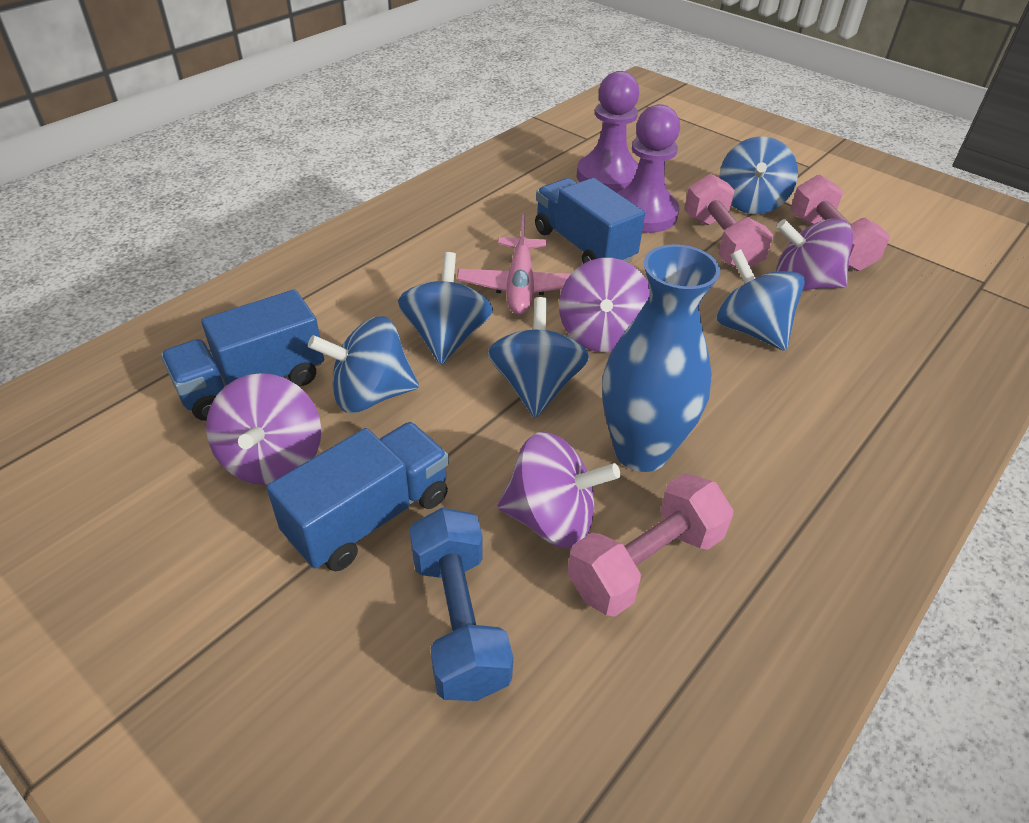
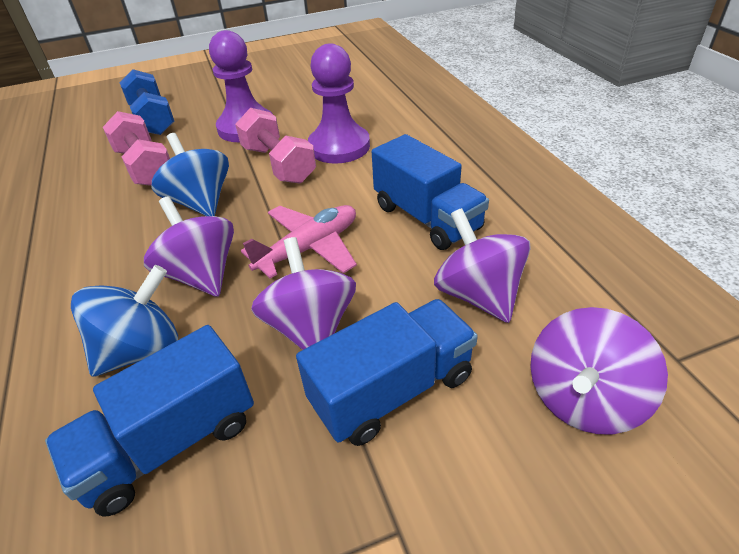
blue spinning top: [308,316,419,413] [398,252,493,365] [488,297,589,418] [717,249,805,351] [719,136,798,214] = 5 -> [71,265,178,377] [152,133,229,216] = 2
blue vase: [602,244,721,472] = 1 -> none = 0
pink dumbbell: [567,473,734,617] [684,174,773,268] [790,175,890,271] = 3 -> [103,111,170,186] [235,108,316,184] = 2

